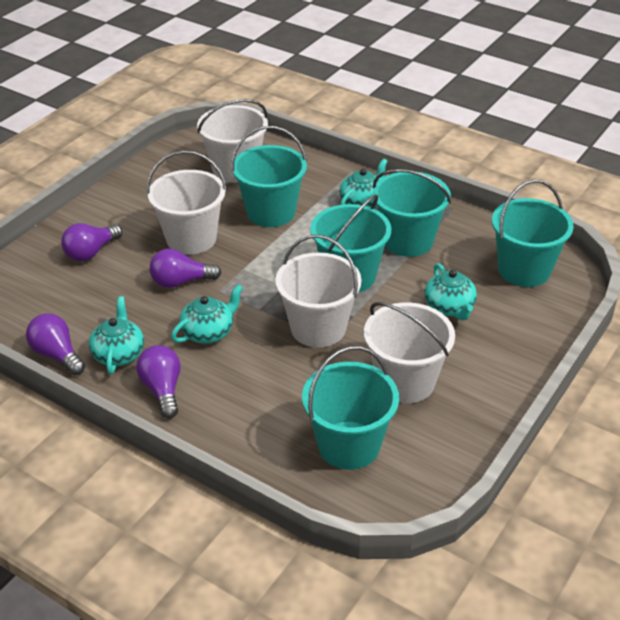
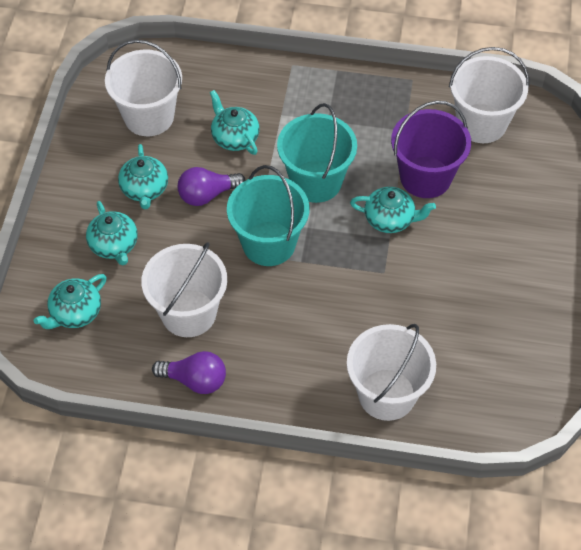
purple bucket: none = 0 -> [391,101,471,198] = 1
purple light bulb: [26,313,85,375] [61,223,122,261] [136,345,181,418] [150,249,221,288] = 4 -> [152,351,226,394] [178,167,245,206] = 2
turquoise bucket: [231,126,307,227] [302,346,399,470] [310,194,391,292] [373,169,451,257] [492,179,574,287] = 5 -> [227,165,309,266] [277,103,357,203] = 2
turquoise teapot: [89,296,144,374] [171,284,243,344] [339,159,388,208] [424,263,477,321] = 4 -> [34,274,107,329] [86,201,138,265] [118,144,168,209] [210,90,260,155] [350,187,436,233] = 5

